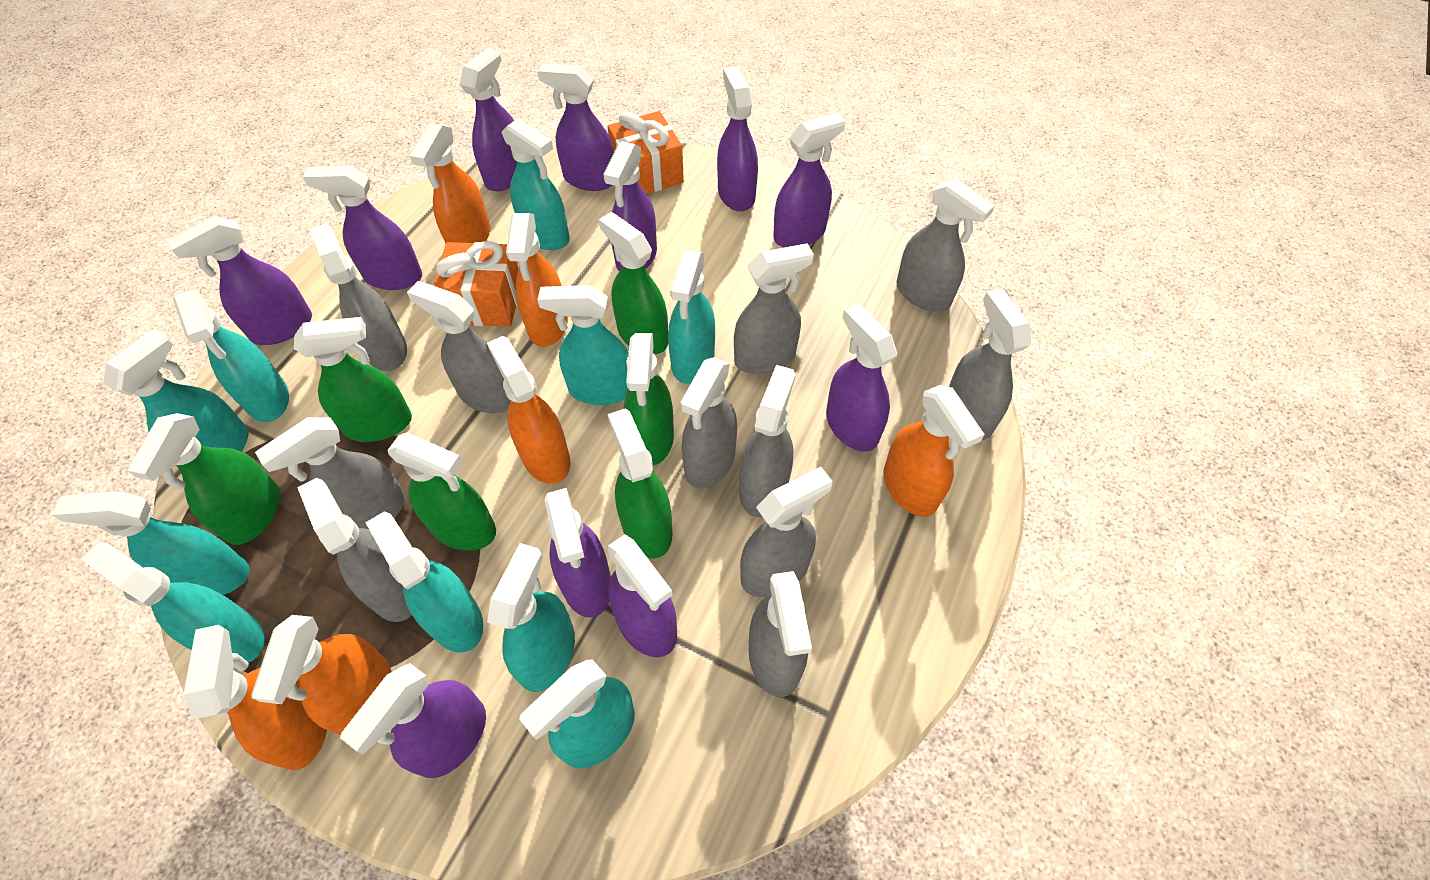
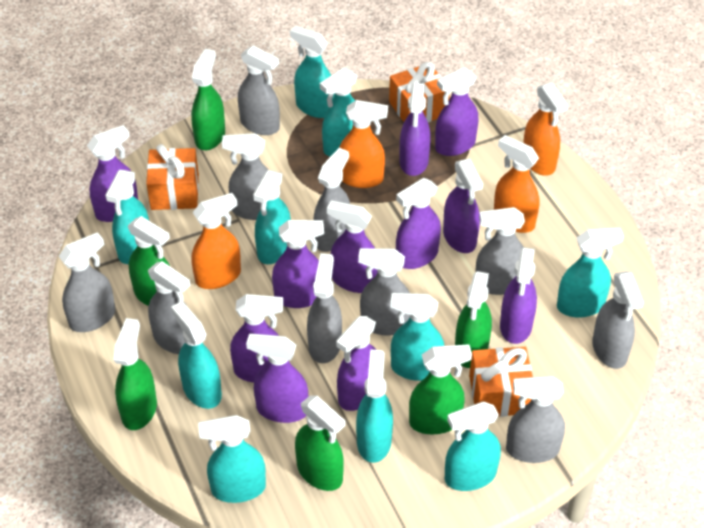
grey spray bottle: [255,417,405,529] [297,478,412,622] [310,223,407,371] [407,281,511,414] [680,357,737,488] [734,243,814,374] [739,365,796,517] [740,467,833,597] [749,571,812,697] [896,179,995,311] [949,289,1031,440] = 11 -> [58,232,115,332] [148,261,190,354] [222,133,268,220] [238,46,280,135] [307,253,342,363] [313,148,350,252] [358,248,410,336] [475,207,525,295] [506,376,565,463] [592,271,644,369] = 10
orange gift: [433,241,518,327] [607,111,684,194] = 2 -> [146,144,199,210] [389,62,450,123] [469,347,533,417] = 3
orange spray bottle: [183,625,327,770] [251,615,392,735] [410,123,490,244] [487,336,570,484] [506,213,568,347] [883,385,985,517] = 6 -> [191,193,241,289] [339,100,388,188] [494,135,539,233] [523,83,568,176] = 4

